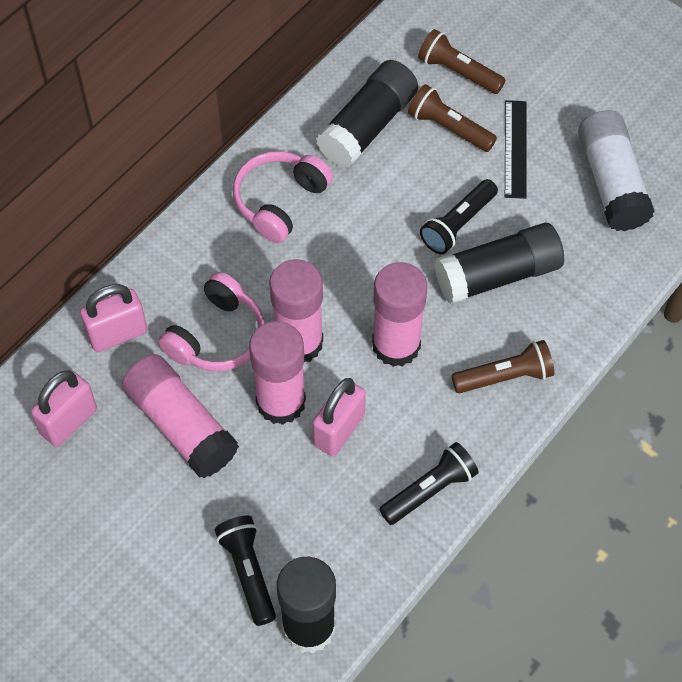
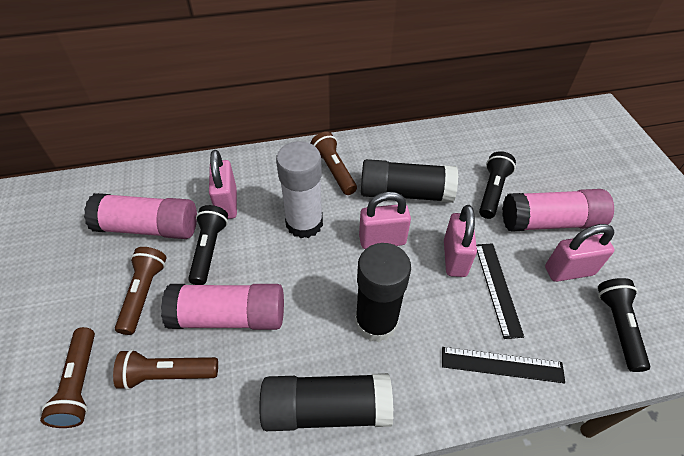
black ruler: [505,100,527,199] = 1 -> [442,347,565,383] [476,243,524,339] = 2
brown flashlight: [408,84,497,152] [418,29,505,94] [451,340,554,393] = 3 -> [40,327,95,428] [113,349,218,390] [115,247,166,335] [310,132,357,195] = 4
pink glue stick: [122,354,239,478] [249,321,306,425] [269,259,323,362] [372,262,427,367] = 4 -> [84,193,197,239] [161,284,284,330] [502,189,614,232] = 3
pink headphones: [158,272,265,372] [233,151,333,243] = 2 -> none = 0
pink padlock: [31,371,97,447] [80,284,147,352] [312,378,366,456] = 3 -> [209,150,237,219] [359,192,411,249] [444,205,477,277] [545,224,615,282] = 4

